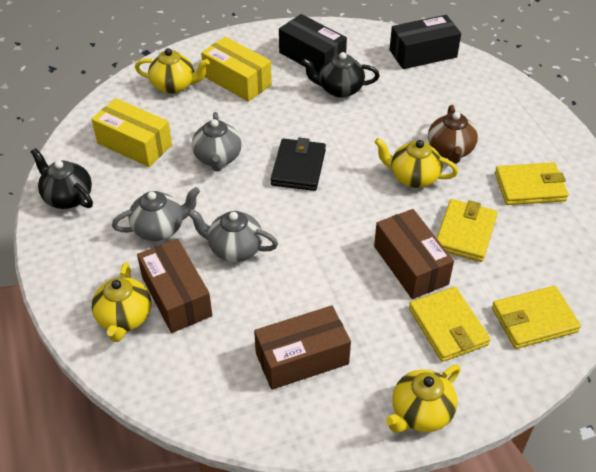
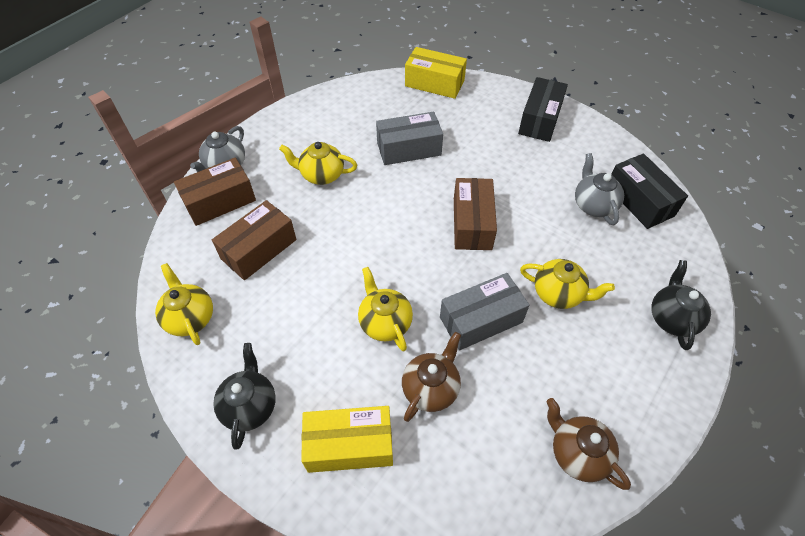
black wallet: [271,138,326,191] = 1 -> none = 0
brown teapot: [428,105,478,164] = 1 -> [402,332,461,422] [547,398,631,490] = 2
grey box: none = 0 -> [376,112,443,165] [440,273,529,351] = 2
grey teapot: [112,187,200,241] [188,209,278,262] [192,112,242,171] = 3 -> [190,126,245,172] [575,153,624,225] = 2
yellow wallet: [409,287,491,362] [437,199,497,262] [492,286,581,349] [495,162,569,205] = 4 -> none = 0

